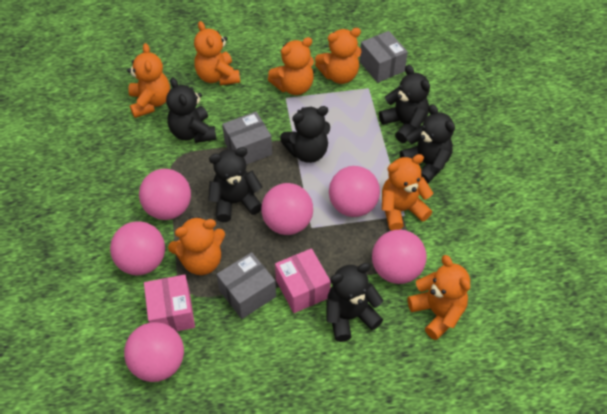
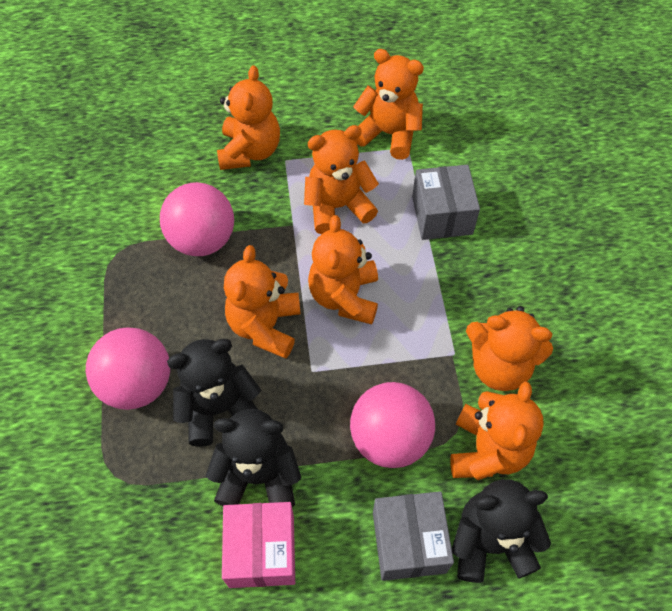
black teddy bear: [166,77,216,143] [208,147,262,222] [280,106,330,163] [326,263,383,342] [379,65,430,143] [400,104,455,184] = 6 -> [167,339,261,447] [206,409,301,507] [452,479,551,583] = 3
grey box: [216,252,276,319] [222,112,272,165] [359,31,408,83] = 3 -> [373,491,454,581] [412,165,480,240] = 2
pink ball: [110,221,165,275] [124,322,184,382] [139,169,191,220] [261,183,313,235] [329,166,380,217] [372,230,427,284] = 6 -> [86,328,170,410] [160,182,234,256] [350,382,435,468] = 3
pink box: [144,275,195,332] [275,248,331,313] = 2 -> [222,502,295,588] = 1

